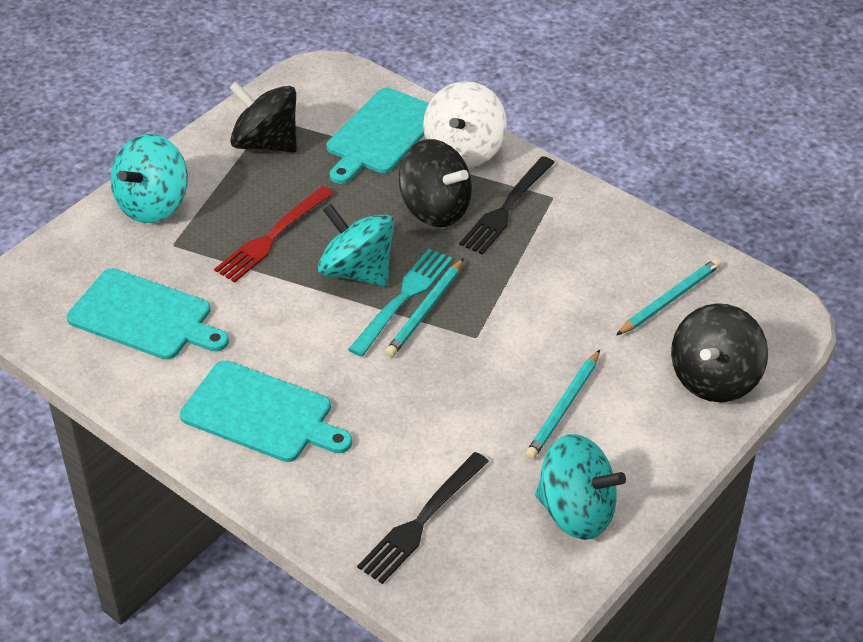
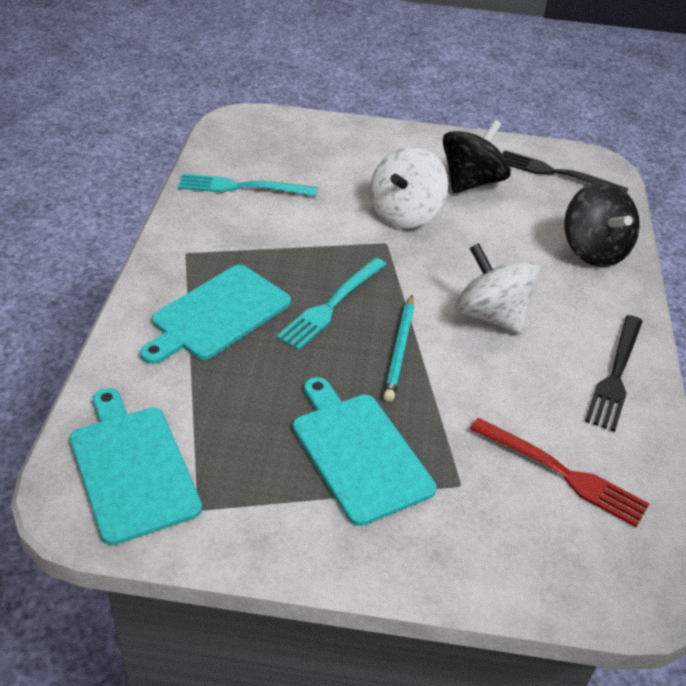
black spinning top: [229,81,297,153] [399,139,472,227] [671,303,768,402] = 3 -> [443,120,511,193] [564,182,640,267] = 2
turquoise fork: [348,248,452,357] = 1 -> [178,174,317,196] [276,258,387,350] = 2
turquoise pencil: [385,258,464,357] [525,350,600,460] [616,258,721,335] = 3 -> [383,295,414,402] = 1
turquoise spinning top: [111,134,188,223] [318,204,394,286] [535,434,626,540] = 3 -> none = 0
white spinning top: [423,81,507,168] = 1 -> [370,147,448,228] [455,243,540,333] = 2

